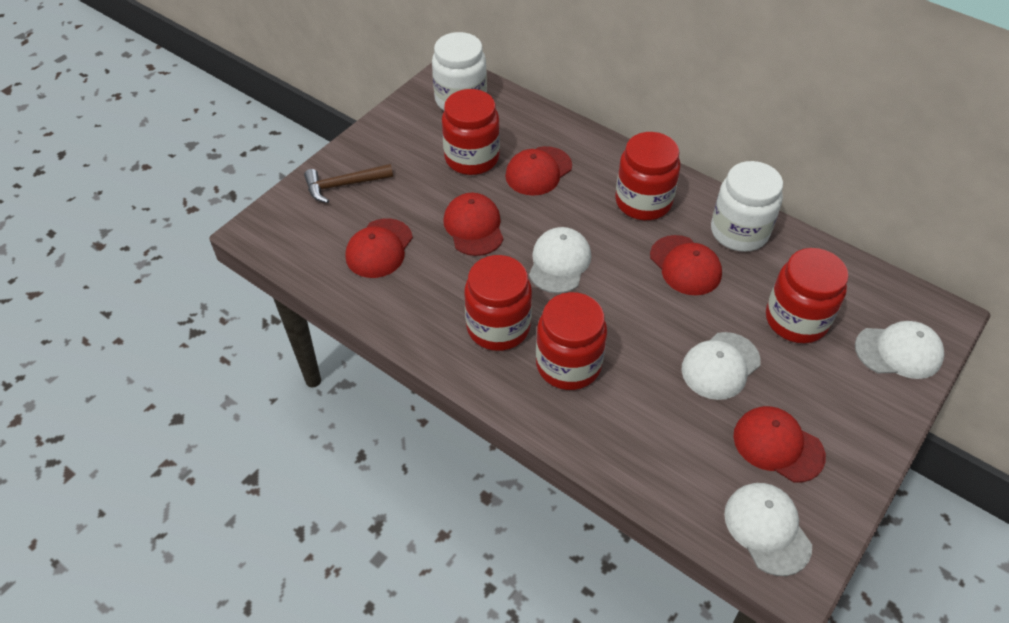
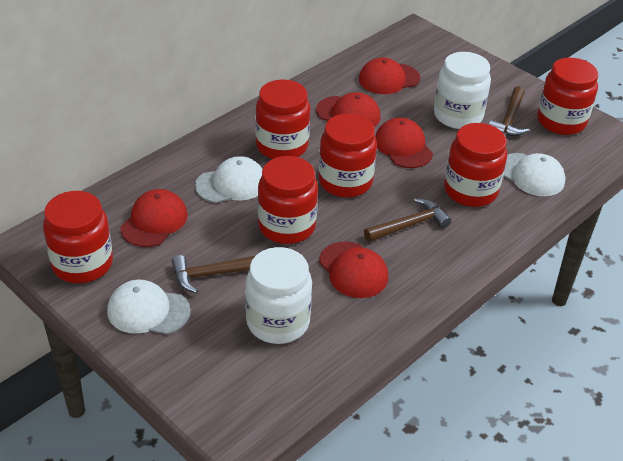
brown hammer: [304,164,393,203] = 1 -> [172,255,256,293] [364,198,451,242] [488,86,530,136] = 3
red jar: [442,89,500,175] [464,255,532,351] [536,292,607,390] [615,132,680,220] [766,248,849,343] = 5 -> [43,191,113,283] [256,80,310,159] [258,156,318,244] [319,114,377,198] [444,123,507,207] [537,58,598,135] = 6
white cap: [529,227,591,293] [682,332,761,400] [724,483,812,576] [855,321,944,379] = 4 -> [107,279,191,334] [195,156,263,203] [503,153,566,196] = 3

